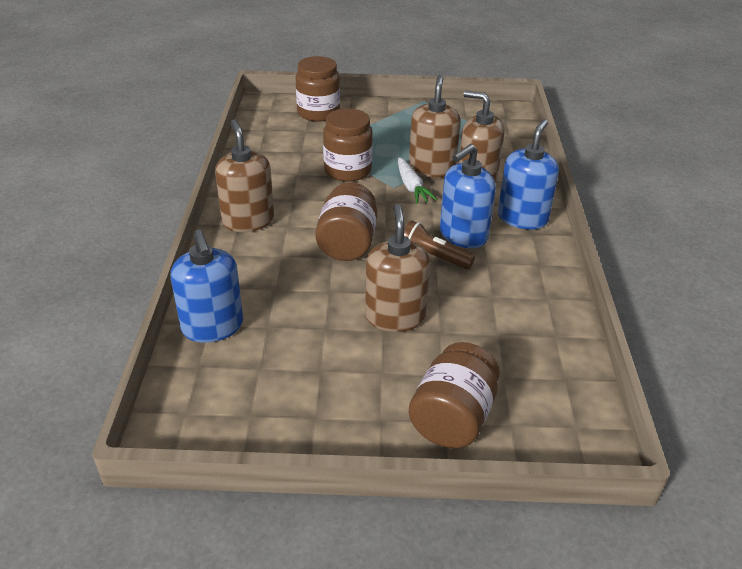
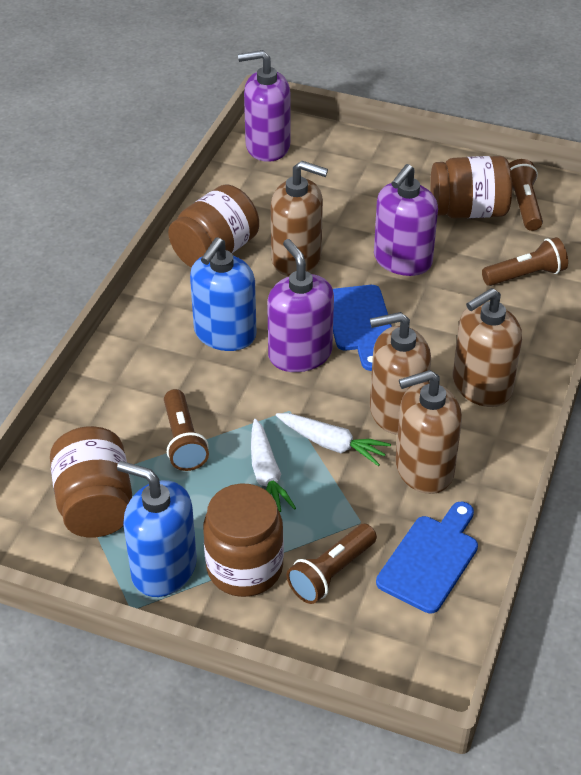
blue cutting board: none = 0 -> [333,285,392,371] [376,502,478,613] = 2
blue soap dispenser: [171,230,243,343] [440,144,496,248] [498,119,559,230] = 3 -> [117,461,197,597] [190,237,256,351] = 2
brown flashlight: [404,220,475,269] = 1 -> [164,389,209,471] [287,524,377,604] [482,237,568,286] [509,159,543,231] = 4
purple soap dispenser: none = 0 -> [238,50,290,162] [267,239,334,372] [374,164,438,276] = 3
white carrot: [398,157,437,204] = 1 -> [251,419,296,512] [276,413,391,466] = 2

